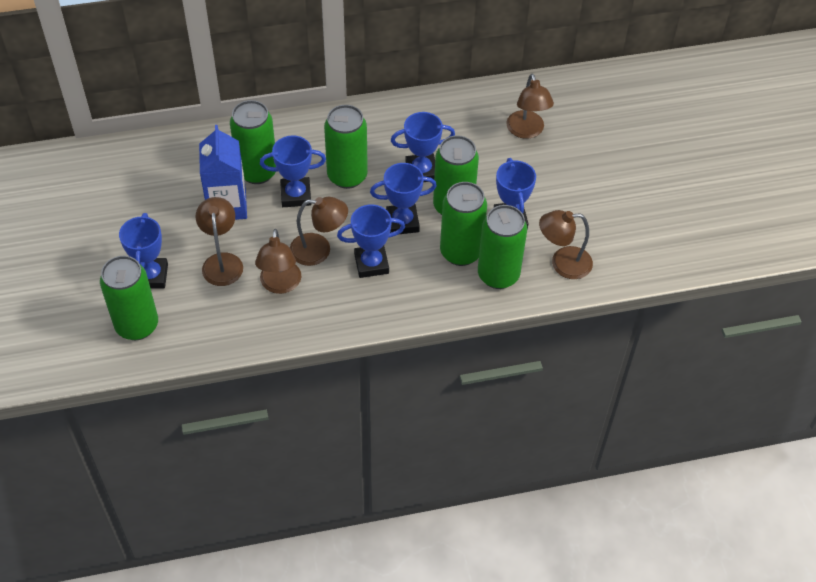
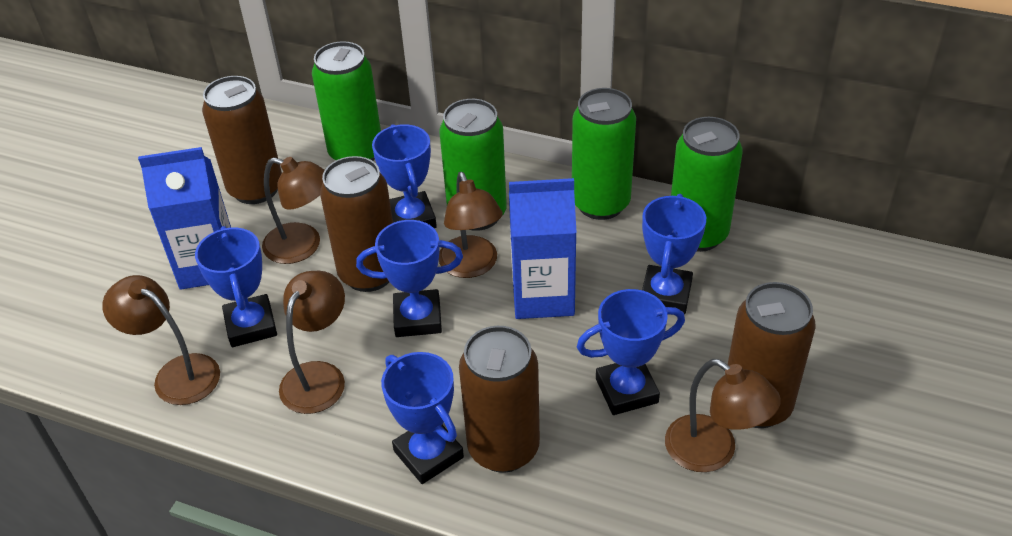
blue carton: [199,125,247,220] = 1 -> [138,147,231,290] [509,178,577,319] = 2
brown can: none = 0 -> [202,76,282,204] [320,156,393,292] [459,326,540,473] [728,282,816,428] = 4
green can: [100,256,158,340] [230,100,276,184] [324,105,368,189] [433,135,479,215] [440,182,487,266] [478,205,527,289] = 6 -> [312,41,381,161] [439,99,507,231] [572,88,636,220] [671,117,743,252] = 4

